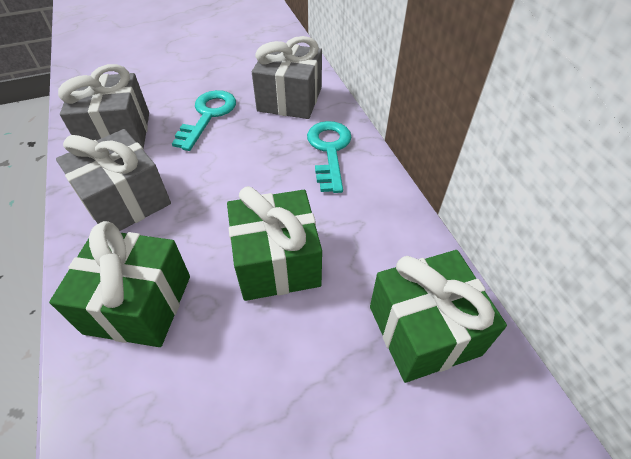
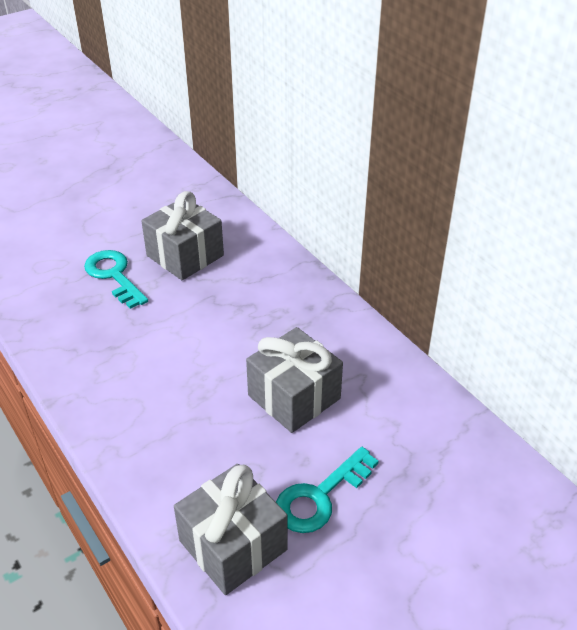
green gift: [49,221,190,347] [227,186,322,301] [370,250,507,383] = 3 -> none = 0

